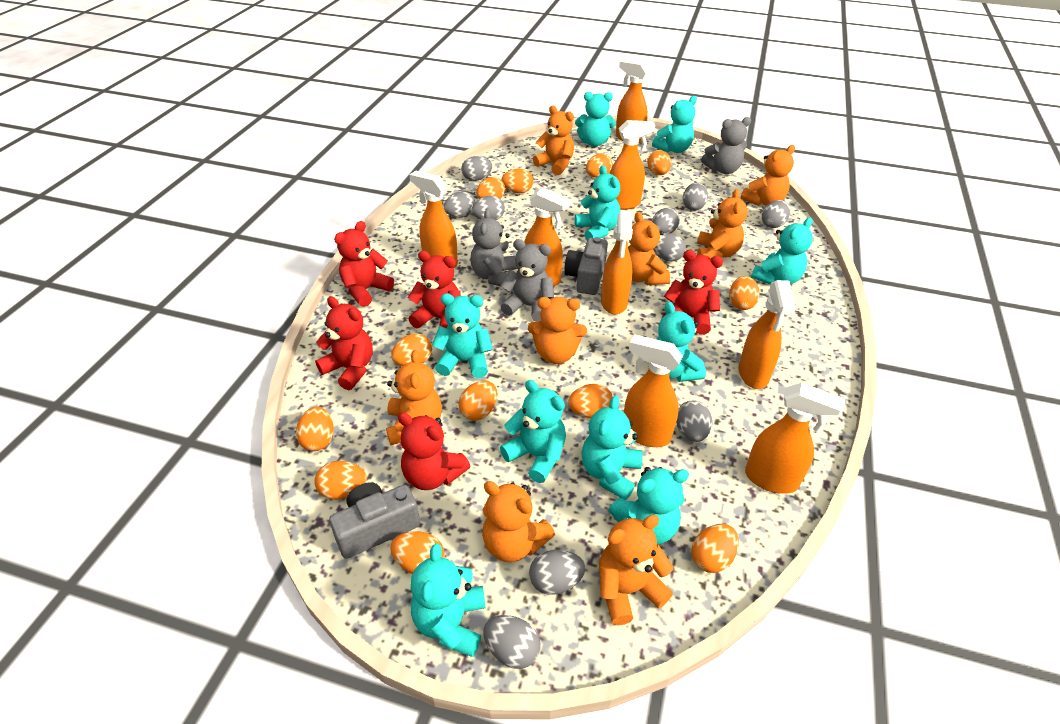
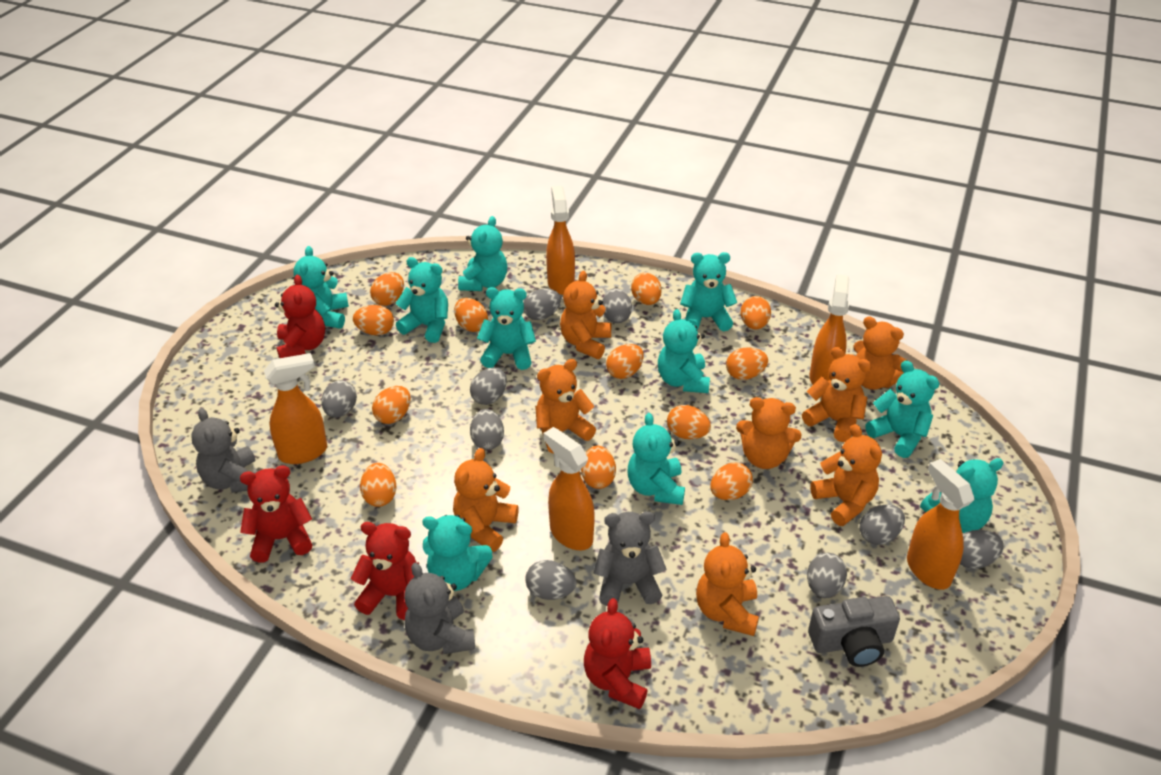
grey camera: [329,482,420,559] [564,237,608,295] = 2 -> [808,596,900,667] = 1
grey egg: [444,192,475,218] [461,156,492,181] [472,195,505,220] [483,615,541,669] [529,550,585,595] [652,208,680,233] [653,233,686,261] [676,400,712,442] [683,182,708,211] [762,200,790,228] = 10 -> [322,380,357,418] [470,368,507,405] [470,409,504,450] [523,288,561,320] [525,560,577,600] [602,288,632,323] [807,553,847,598] [860,505,905,545] [960,530,1004,569] = 9
orange spray bottle: [410,171,458,268] [524,188,570,287] [601,211,633,314] [609,120,655,210] [616,59,649,144] [624,335,683,447] [738,280,796,389] [745,383,845,494] = 8 -> [264,353,327,464] [543,427,595,550] [546,186,575,295] [810,274,850,385] [907,459,974,590] = 5
red teddy bear: [315,296,373,390] [334,221,394,307] [398,412,470,490] [408,251,461,328] [662,250,723,335] = 5 -> [240,465,312,563] [275,275,325,358] [351,522,419,620] [584,598,651,709] = 4

